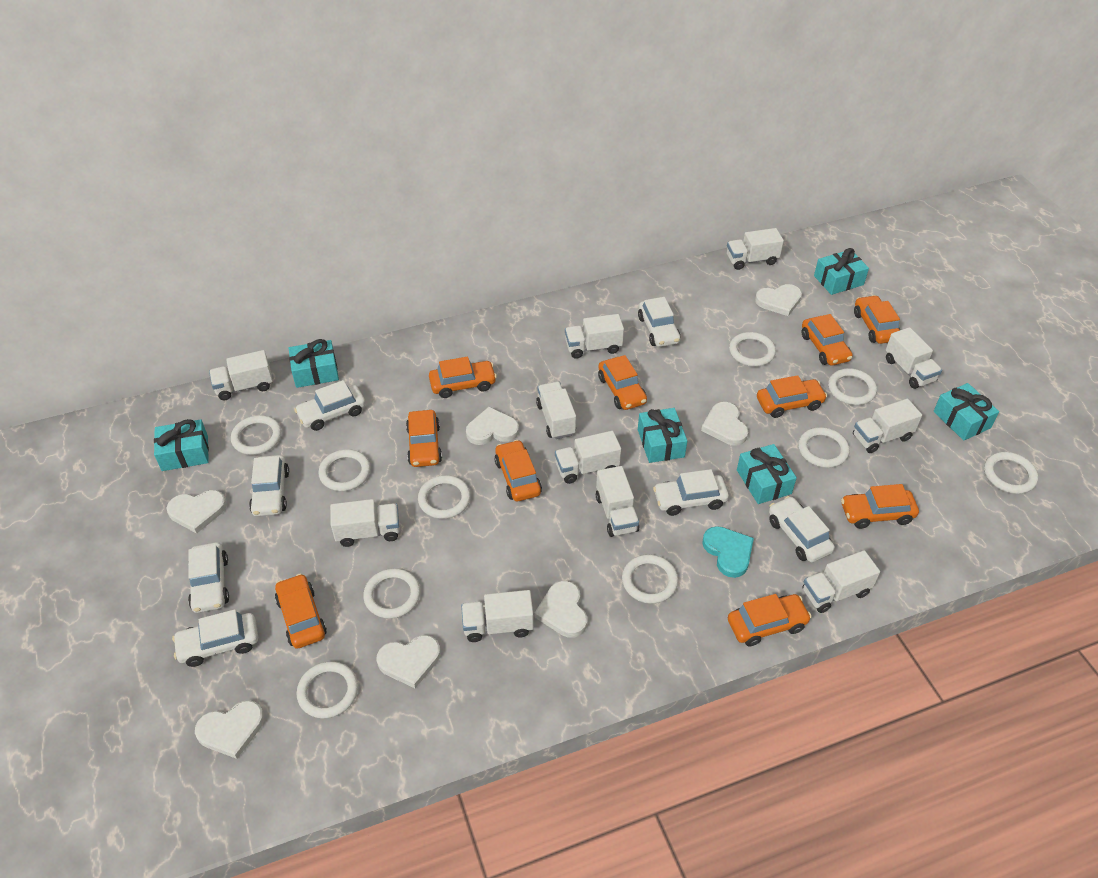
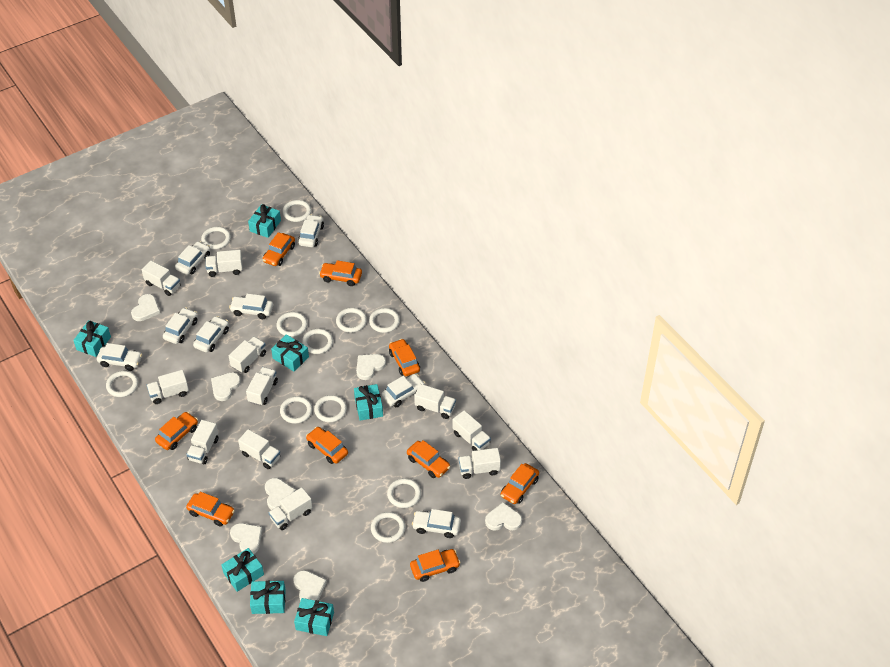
orange car: [275,574,327,649] [406,410,442,467] [429,357,497,398] [495,440,542,501] [598,355,647,410] [728,594,812,646] [757,375,827,418] [801,314,853,366] [841,484,919,529] [854,295,900,344] = 10 -> [155,412,198,450] [186,492,235,526] [263,232,295,266] [306,427,348,464] [319,260,362,286] [389,339,420,376] [407,440,450,478] [410,549,461,582] [501,463,539,504] = 9
turquoise gift: [154,419,209,471] [289,339,339,388] [638,408,687,463] [737,444,797,504] [814,248,869,295] [934,383,999,440] = 6 -> [73,320,111,357] [221,548,264,592] [248,204,281,238] [250,581,286,614] [271,334,309,371] [294,598,334,636] [354,384,383,421] = 7
turquoise heart: [702,526,754,578] = 1 -> none = 0
white car: [172,609,258,667] [188,542,229,613] [249,455,289,516] [294,380,366,431] [638,297,681,347] [653,469,729,516] [769,496,835,562] = 7 -> [97,343,142,371] [163,307,198,344] [175,241,210,275] [193,316,229,353] [229,294,273,319] [298,214,324,247] [381,374,425,407] [412,509,461,538] = 8
white ring: [231,415,282,455] [297,661,358,719] [318,449,371,491] [363,568,420,619] [418,475,471,519] [622,554,678,604] [729,332,776,367] [798,427,850,468] [828,369,877,405] [984,452,1038,494] = 10 -> [106,371,138,397] [201,227,231,249] [276,312,308,337] [280,396,313,424] [282,200,312,222] [302,329,333,354] [314,395,347,422] [336,308,367,333] [369,308,400,333] [371,512,405,543] [387,478,421,508] = 11

